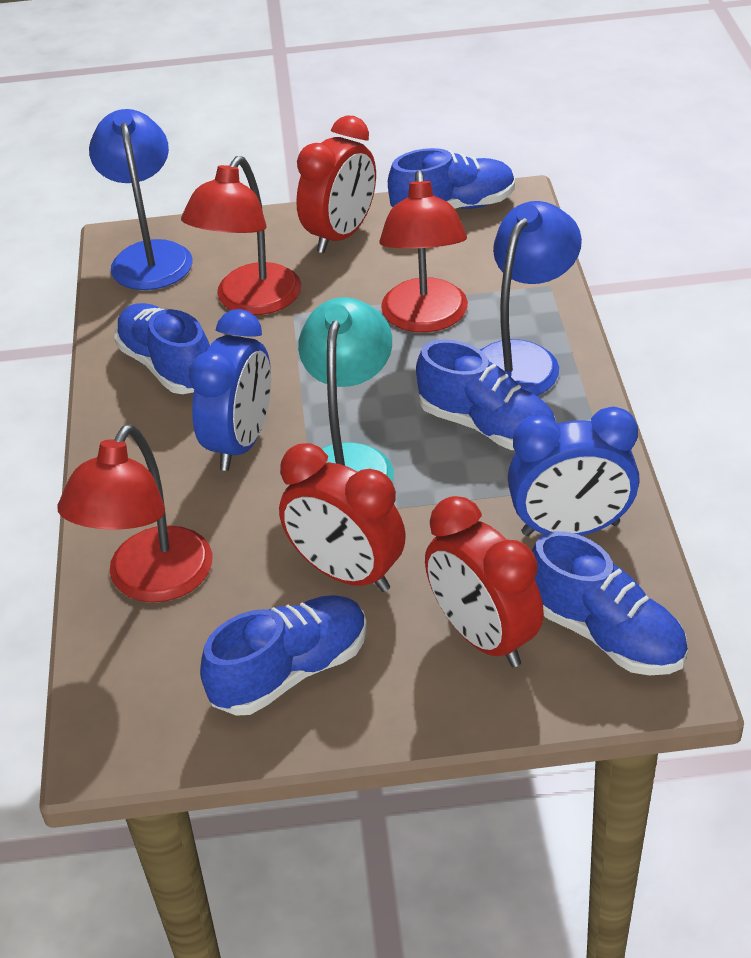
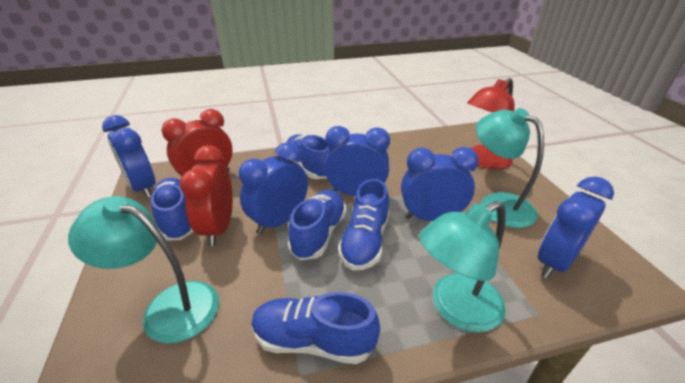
blue clock: [189,309,271,471] [508,406,640,536] = 2 -> [102,115,155,198] [239,142,308,234] [324,126,390,196] [401,147,479,221] [538,176,614,279] = 5
blue lamp: [89,109,192,290] [480,201,582,396] = 2 -> none = 0
red clock: [279,443,406,592] [296,116,376,253] [425,496,544,667] = 3 -> [161,109,233,176] [180,145,233,246] = 2
red lamp: [57,424,213,603] [181,156,301,315] [379,170,468,332] = 3 -> [467,78,515,170] = 1
turquoise lamp: [298,297,394,482] = 1 -> [68,196,219,343] [419,201,506,333] [476,108,544,228] = 3

